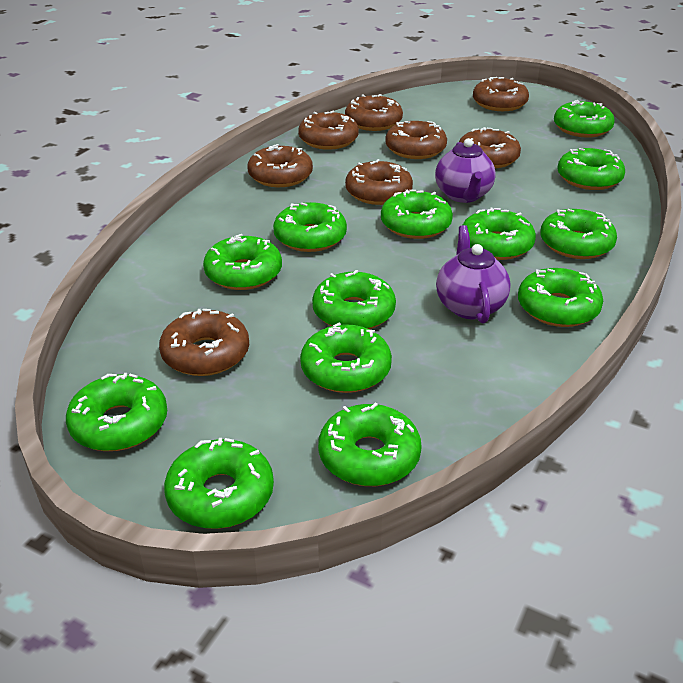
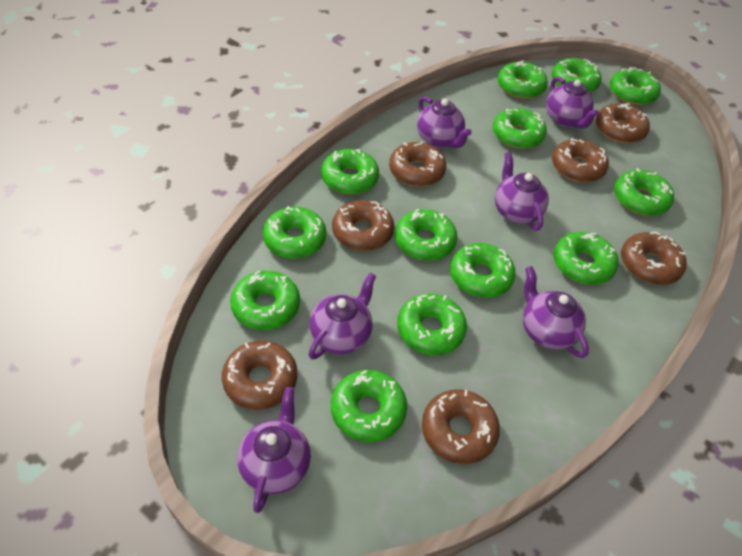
brown donut: [159,309,249,376] [247,144,313,187] [298,111,359,150] [345,94,403,131] [345,159,413,205] [385,121,447,159] [459,127,521,169] [473,77,529,111] = 8 -> [222,341,298,410] [332,200,394,251] [389,142,446,187] [422,389,500,464] [552,138,609,182] [596,103,650,143] [621,232,687,285] = 7
purple teapot: [435,138,496,203] [436,225,511,324] = 2 -> [237,387,311,513] [308,273,376,359] [417,96,472,148] [495,152,549,230] [523,266,589,358] [546,77,599,128] = 6

